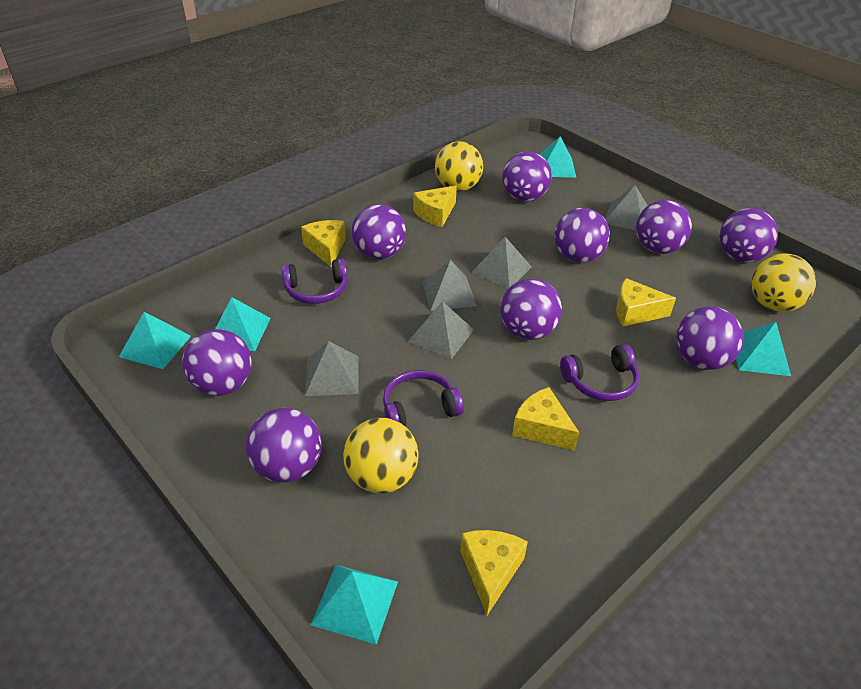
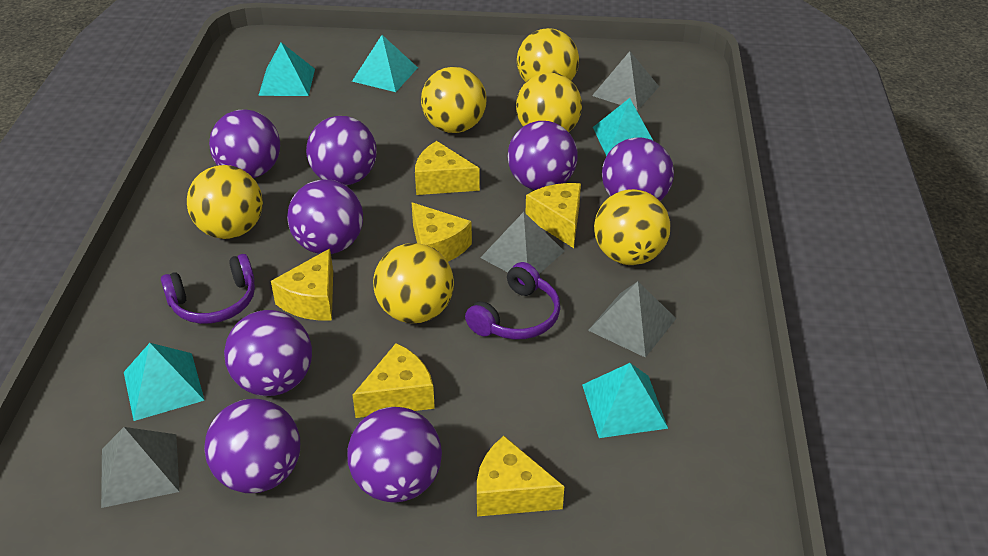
grey pyramid: [305,341,359,396] [408,302,474,359] [422,260,477,311] [471,237,532,289] [605,185,648,231] = 5 -> [101,427,179,508] [480,212,565,274] [588,281,676,358] [592,51,659,111] = 4
purple ball: [182,329,252,396] [246,408,322,483] [352,204,406,259] [500,279,562,340] [502,151,552,202] [554,208,610,263] [636,200,692,254] [676,306,744,370] [719,208,778,262] = 9 -> [204,399,300,493] [209,109,280,178] [224,310,312,396] [287,180,363,254] [306,116,377,185] [347,407,442,502] [508,121,578,190] [602,137,674,201] = 8
purple headphones: [282,259,348,304] [383,370,464,427] [560,344,639,401] = 3 -> [161,254,255,324] [465,262,561,340] = 2
yellow ball: [343,418,419,493] [435,141,483,191] [752,253,816,312] = 3 -> [187,165,263,239] [373,243,454,323] [421,67,487,133] [516,72,582,132] [517,28,579,82] [594,189,670,265] = 6
yellow cheese: [301,220,346,268] [413,185,457,227] [460,530,528,616] [512,387,579,451] [616,278,676,327] = 5 -> [271,249,333,320] [352,343,435,418] [411,202,472,261] [415,141,480,195] [477,436,564,517] [526,183,581,248] = 6

